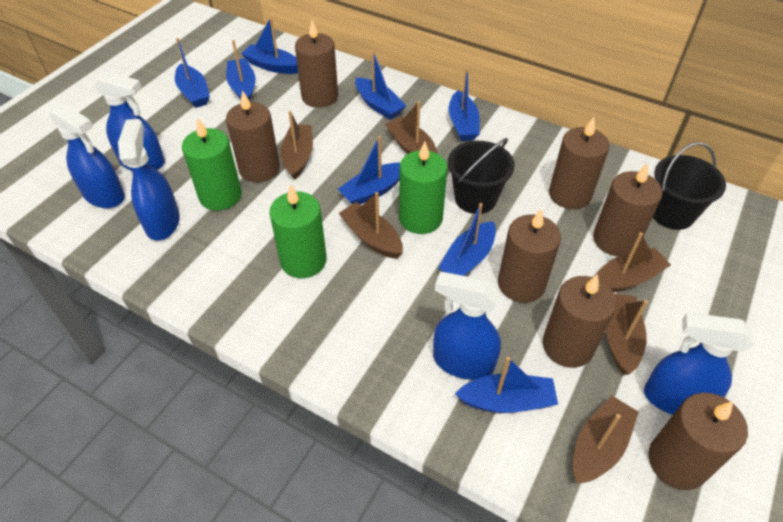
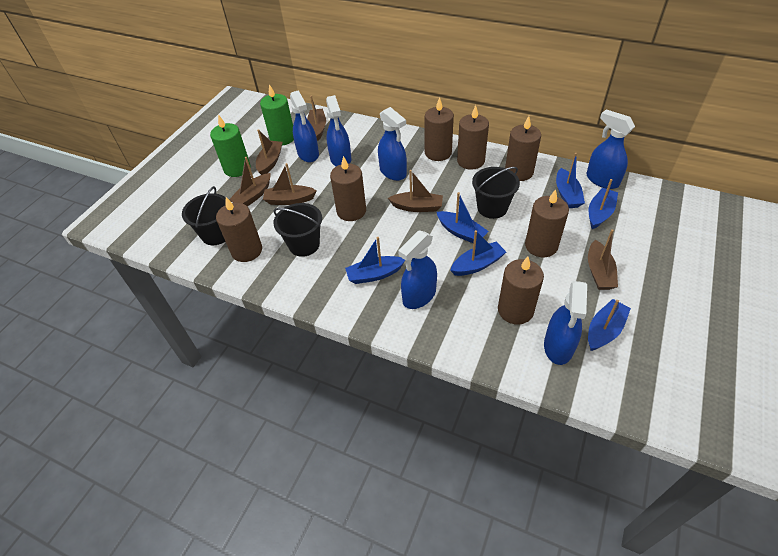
black bucket: [448,138,515,214] [653,142,726,230] = 2 -> [182,186,226,245] [273,203,322,257] [472,167,520,219] = 3
blue boat: [175,38,210,108] [226,40,256,101] [241,17,298,74] [338,136,400,204] [355,50,406,119] [438,203,496,276] [449,68,480,141] [455,357,558,413] = 8 -> [345,237,405,284] [437,192,489,243] [450,230,506,276] [556,153,585,208] [588,179,618,229] [588,299,631,351] = 6
blue spray bottle: [50,102,125,208] [93,70,165,171] [118,119,180,241] [433,272,501,380] [644,312,754,415] = 5 -> [290,90,319,162] [326,95,351,166] [378,107,407,181] [398,230,437,309] [544,281,587,365] [587,109,635,189] = 6
green candle: [182,118,242,211] [269,184,327,278] [399,141,447,234] = 3 -> [210,114,250,177] [260,84,294,146] = 2

